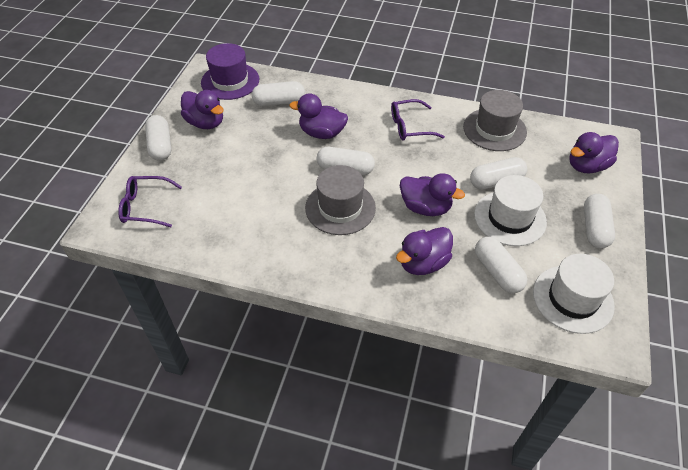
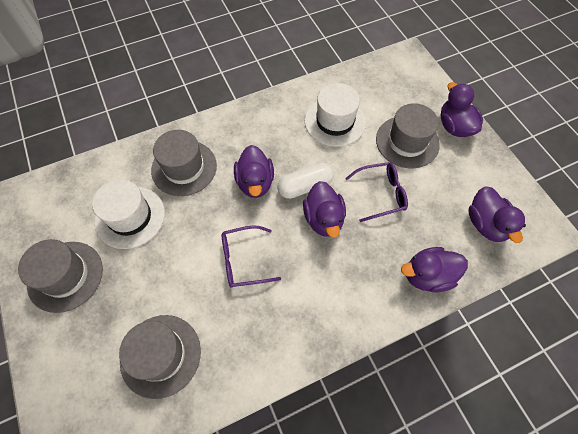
grey hat: [305,165,376,235] [463,90,527,151] = 2 -> [18,239,103,313] [119,315,201,399] [151,130,217,196] [376,103,440,168] = 4
purple hat: [201,43,259,100] = 1 -> none = 0
white capsule: [145,115,171,161] [252,81,305,106] [317,147,375,175] [470,157,527,189] [475,237,527,293] [584,194,615,248] = 6 -> [277,163,334,199] = 1

